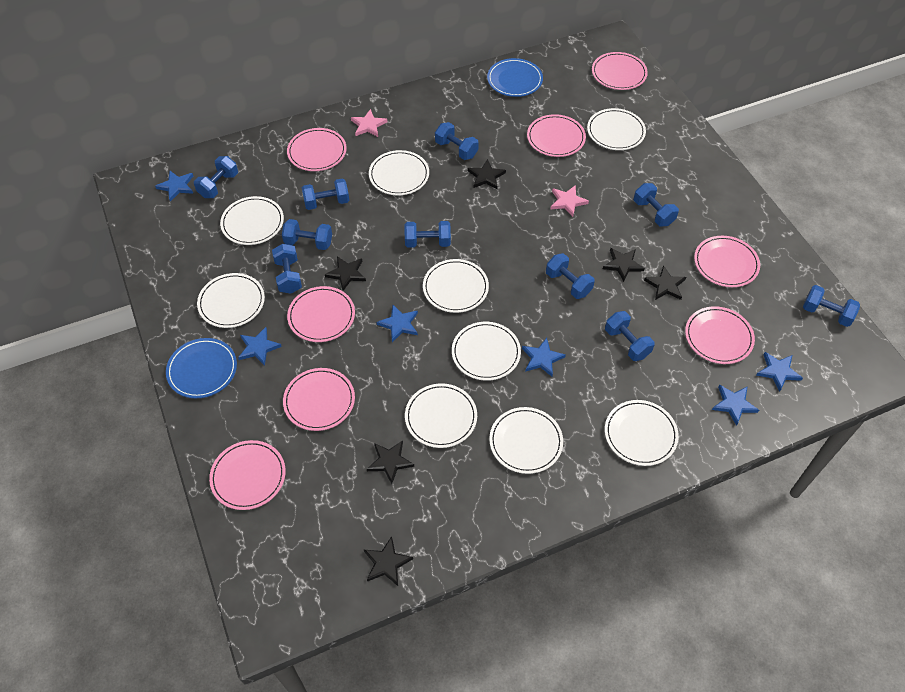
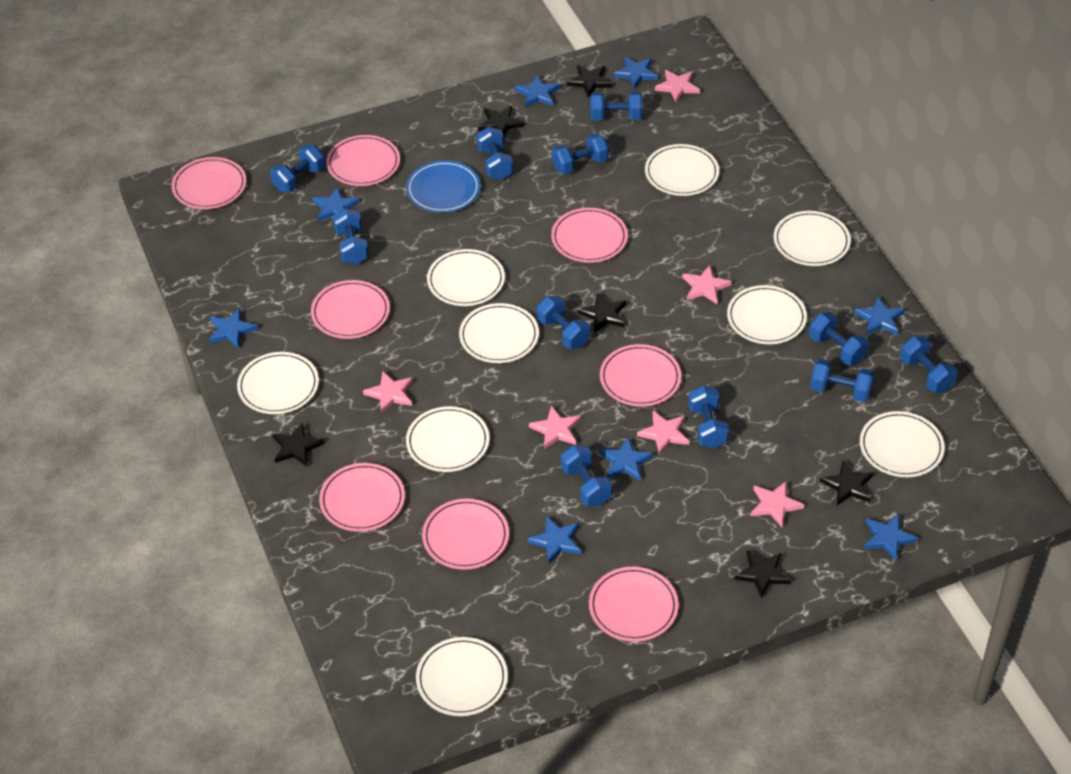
blue dumbbell: [194,156,238,198] [272,244,302,294] [282,219,332,250] [302,178,349,210] [404,221,451,248] [435,122,479,160] [546,253,595,299] [605,311,654,361] [634,183,679,226] [803,285,860,327] = 10 -> [270,145,325,192] [333,209,369,264] [477,127,513,180] [537,296,590,349] [552,134,609,174] [561,445,612,506] [590,92,643,120] [688,386,729,448] [809,312,869,366] [810,359,874,402] [900,336,957,392] = 11
blue plate: [166,338,237,398] [487,58,543,97] = 2 -> [406,160,481,213] = 1
blue star: [155,171,193,202] [238,327,282,366] [377,305,418,342] [522,338,566,377] [712,385,759,426] [756,352,803,392] = 6 -> [209,308,258,348] [312,186,360,221] [515,75,560,107] [527,516,581,564] [600,437,653,481] [613,57,658,89] [854,297,905,335] [864,514,918,561] = 8
pink star: [351,109,387,137] [550,185,589,217] = 2 -> [363,371,413,414] [529,406,581,449] [637,411,689,455] [655,70,700,102] [682,265,731,304] [751,482,804,527] = 6

